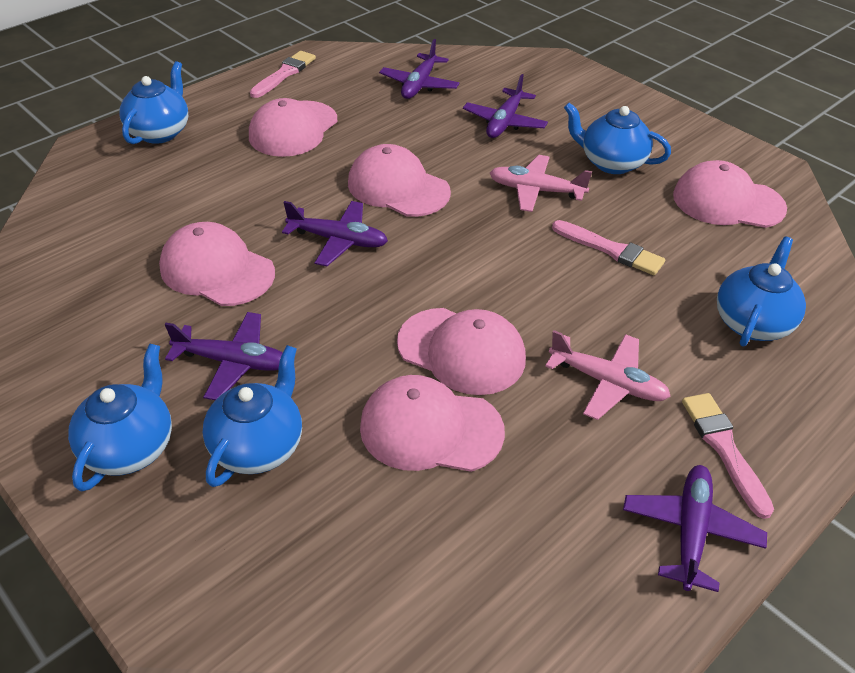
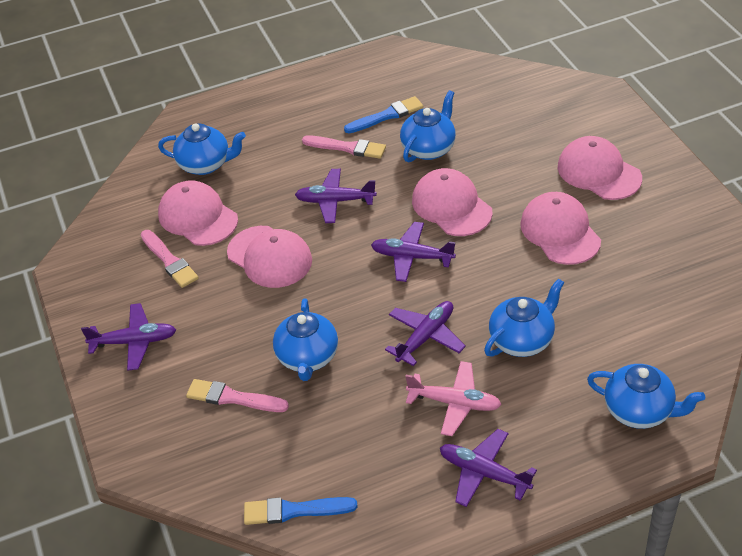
blue brush: none = 0 -> [244,497,357,525] [344,96,423,133] = 2
pink cap: [159,222,275,306] [249,98,338,157] [348,144,451,217] [360,375,505,472] [397,308,526,395] [673,160,787,228] = 6 -> [158,180,238,246] [227,226,312,288] [412,168,493,236] [520,192,601,265] [558,136,642,200] = 5
pink plane: [490,155,592,212] [545,330,671,420] = 2 -> [405,361,502,436] = 1

